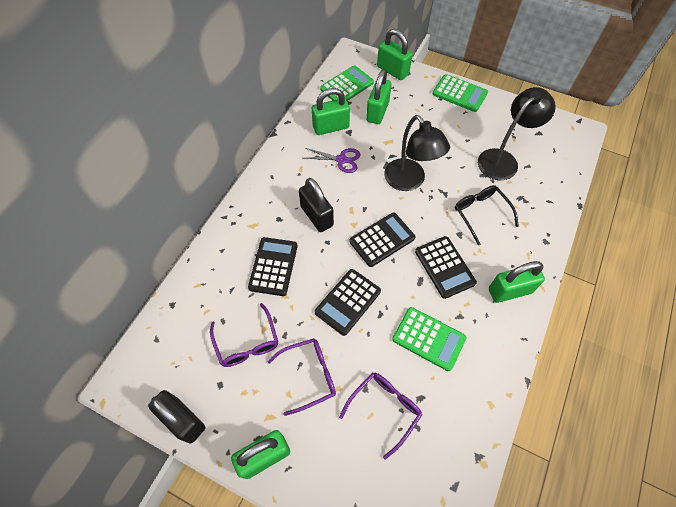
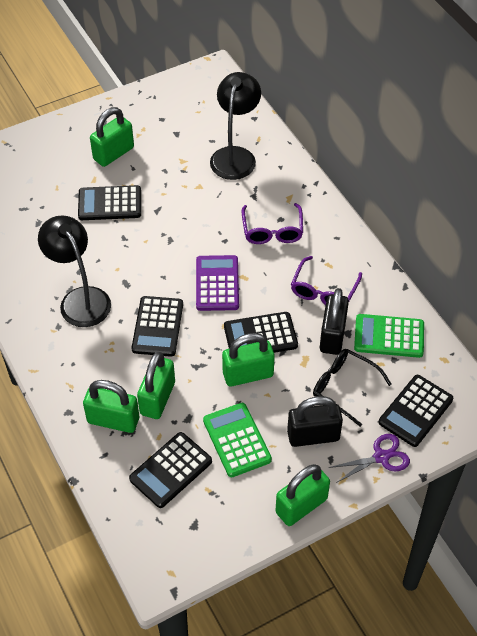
black calculator: [248,237,298,296] [315,269,381,336] [350,213,415,267] [415,236,477,299] = 4 -> [78,185,141,220] [129,432,212,508] [131,296,183,357] [224,312,298,353] [379,375,453,447] = 5
green calculator: [320,65,374,101] [392,307,466,371] [433,74,488,112] = 3 -> [203,403,272,477] [354,314,424,358] = 2
purple calculator: none = 0 -> [196,255,239,311] = 1
purple glasses: [210,303,278,367] [267,338,336,416] [339,372,422,459] = 3 -> [242,203,303,244] [291,256,362,305] = 2

